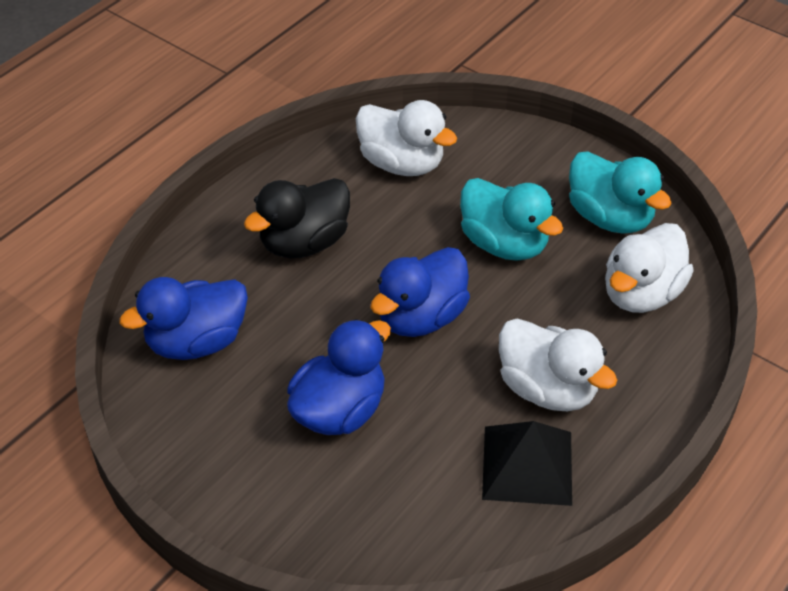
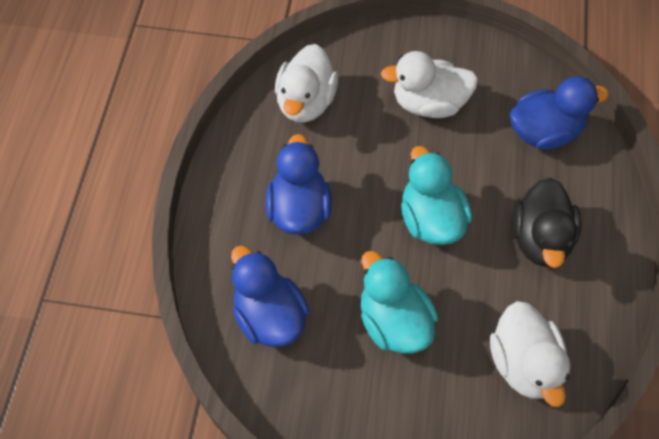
black pyramid: [482,421,572,506] = 1 -> none = 0

